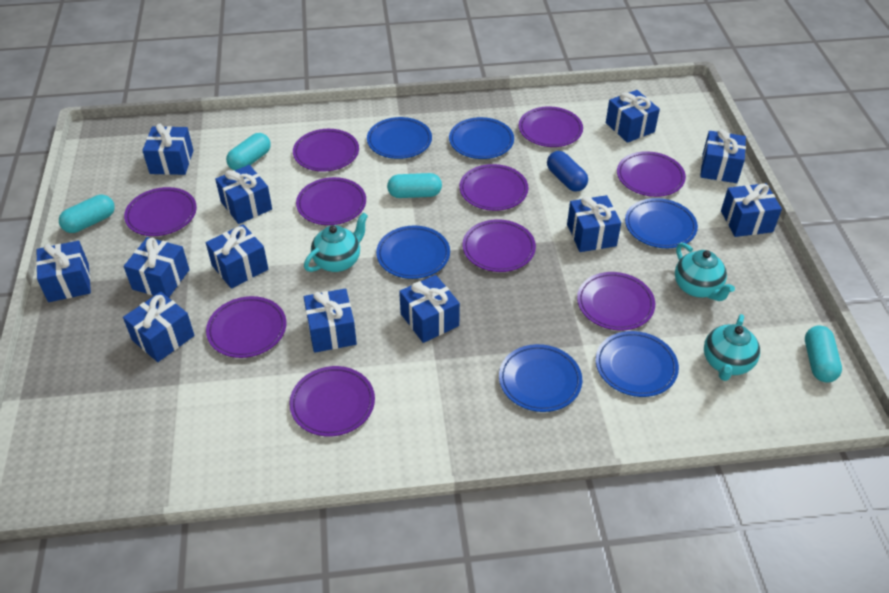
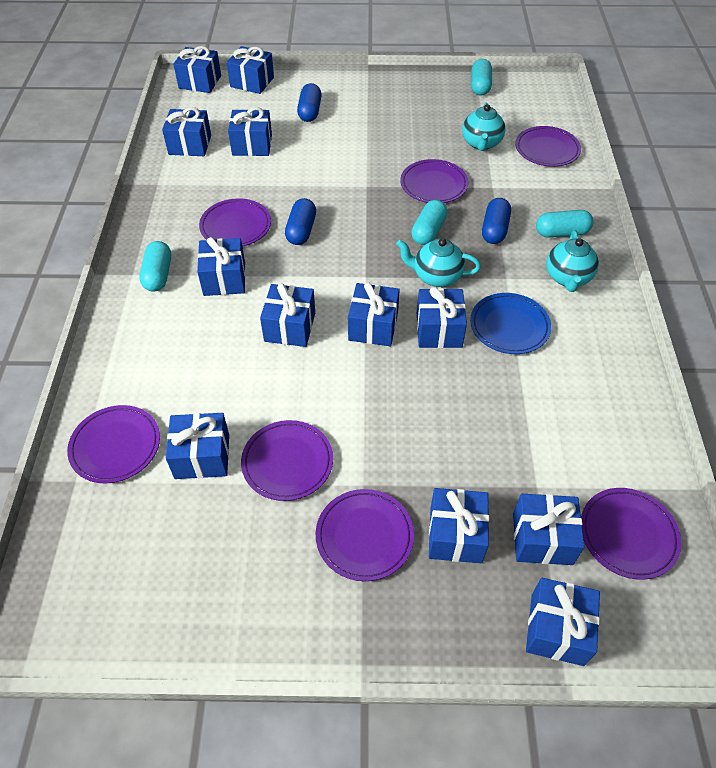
blue capsule: [547,151,588,192] = 1 -> [285,198,316,245] [297,83,322,122] [482,198,511,244] = 3
blue plate: [367,117,432,159] [376,226,450,279] [449,117,514,159] [499,344,582,412] [596,331,679,397] [625,198,698,248] = 6 -> [470,293,551,354] = 1
purple plate: [124,187,197,236] [206,296,286,358] [289,366,375,436] [293,129,359,172] [296,177,366,225] [459,164,528,211] [462,219,536,272] [519,107,583,147] [577,272,655,330] [617,151,686,197] = 10 -> [67,405,160,484] [199,198,271,247] [241,420,333,501] [316,489,414,581] [400,159,469,203] [515,126,581,167] [581,488,681,580] = 7

